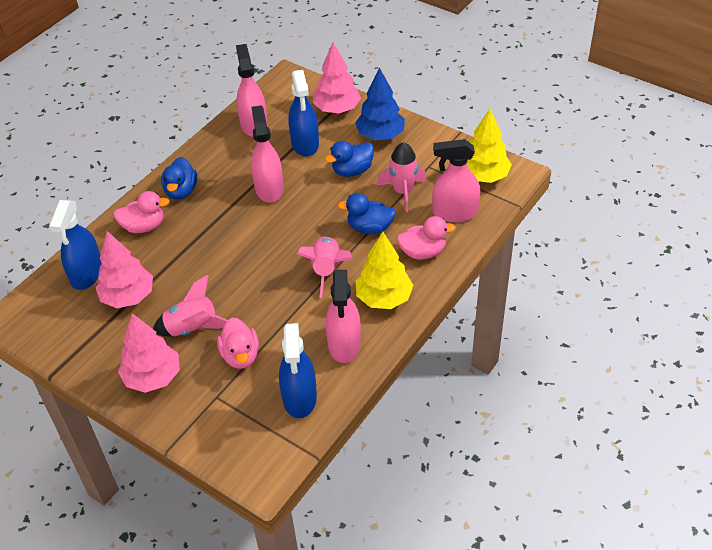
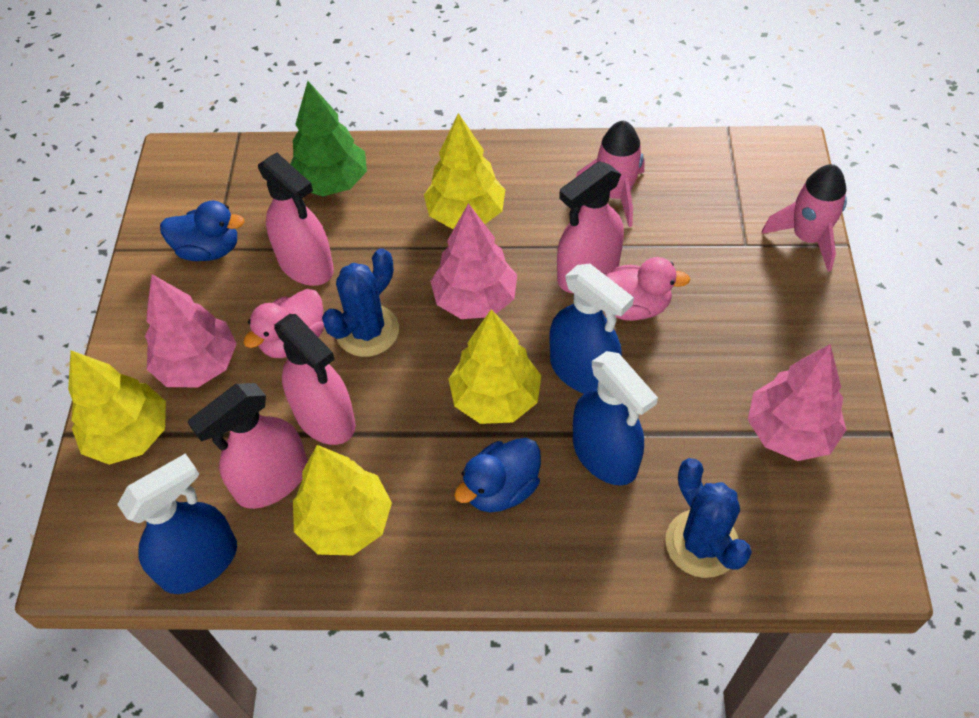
blue cactus: none = 0 -> [322,248,399,357] [665,458,752,578] = 2
blue duck: [161,157,197,200] [325,141,374,177] [338,193,396,234] = 3 -> [160,200,244,261] [454,438,541,512] = 2
blue tree: [355,68,405,140] = 1 -> none = 0
green tree: none = 0 -> [290,81,367,196] = 1
pink duck: [113,191,170,233] [217,318,259,369] [397,216,456,260] = 3 -> [243,289,324,358] [604,257,690,321] = 2
pink rocket: [153,274,227,336] [296,237,352,298] [377,142,426,212] = 3 -> [576,120,644,227] [762,164,847,272] = 2
yellow tree: [356,232,413,309] [467,109,512,183] = 2 -> [68,350,166,465] [293,445,392,556] [424,113,505,229] [448,309,541,424] = 4

